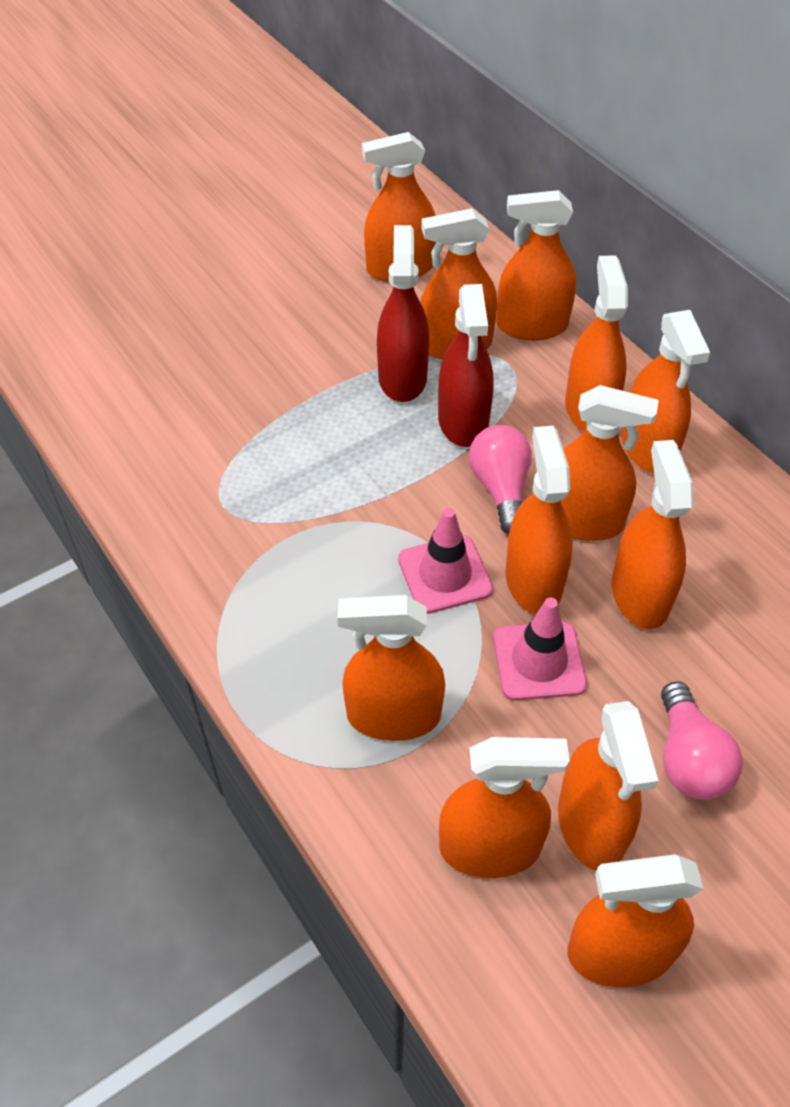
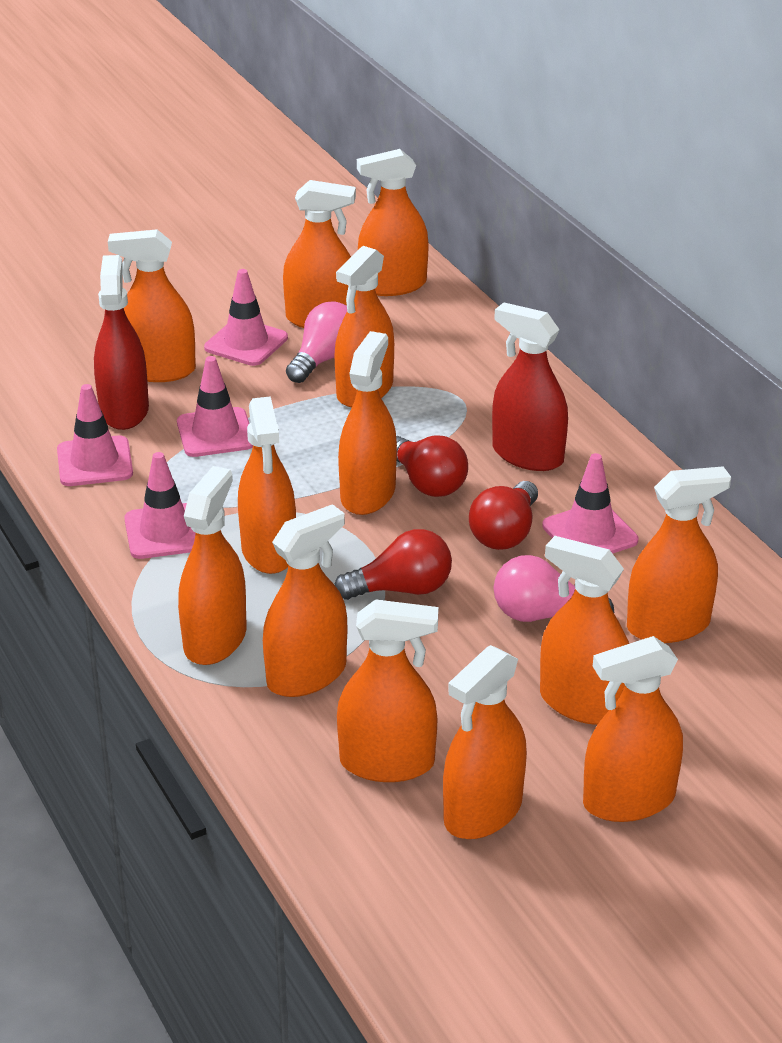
orange spray bottle: [337,595,445,741] [362,132,436,282] [420,208,497,359] [439,737,570,878] [496,190,576,340] [505,426,572,614] [558,701,658,871] [561,385,659,541] [565,255,628,431] [568,854,703,987] [612,440,694,629] [621,310,710,473] = 12 -> [108,229,196,382] [178,466,246,665] [238,396,296,574] [263,504,347,697] [283,180,356,328] [335,246,394,407] [337,599,438,782] [338,331,397,515] [357,149,429,296] [443,645,527,839] [540,536,629,725] [583,636,683,822] [627,466,731,643] = 13
pink traffic cone: [398,508,493,614] [493,597,587,701] = 2 -> [57,384,133,486] [124,452,196,559] [177,356,253,457] [204,269,288,366] [542,453,638,554] = 5
red light bulb: none = 0 -> [334,529,452,600] [396,436,468,497] [469,481,538,550] = 3

